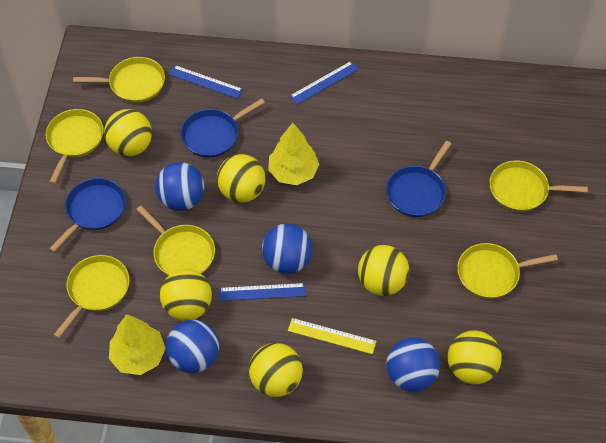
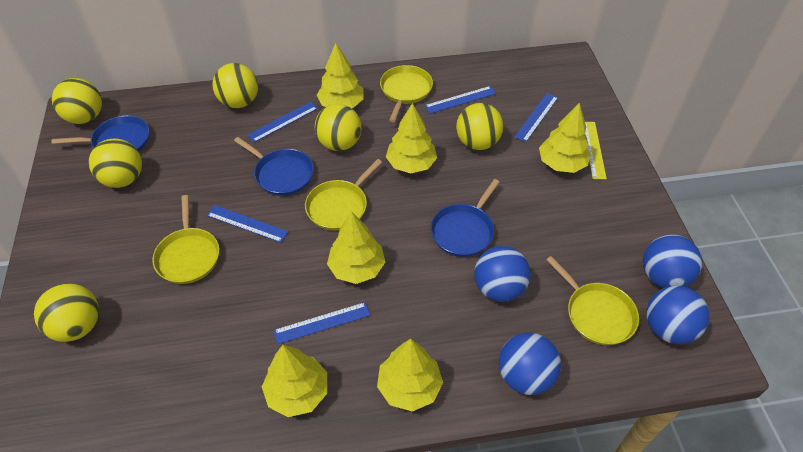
blue ruler: [169,65,243,99] [219,283,306,301] [290,61,359,104] = 3 -> [207,205,288,243] [247,102,318,143] [274,302,370,344] [425,86,496,114] [514,93,558,142] = 5
yellow pan: [46,109,104,184] [54,255,130,338] [73,57,165,103] [136,206,215,275] [457,243,558,299] [489,160,588,212] = 6 -> [152,195,219,284] [305,159,382,231] [380,65,433,122] [547,256,639,345] = 4
yellow tree: [109,314,166,375] [268,123,320,185] = 2 -> [262,345,327,417] [317,43,363,108] [327,211,385,284] [377,339,443,412] [386,103,437,173] [539,103,591,173] = 6

